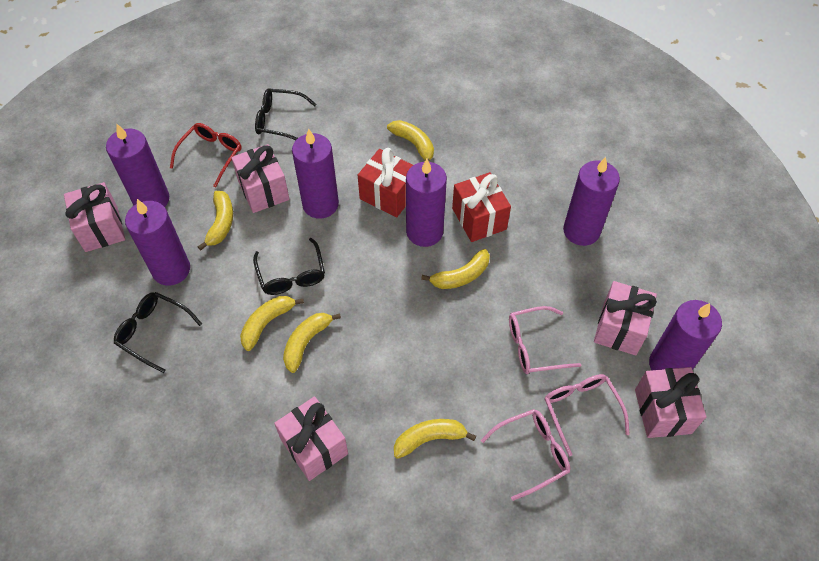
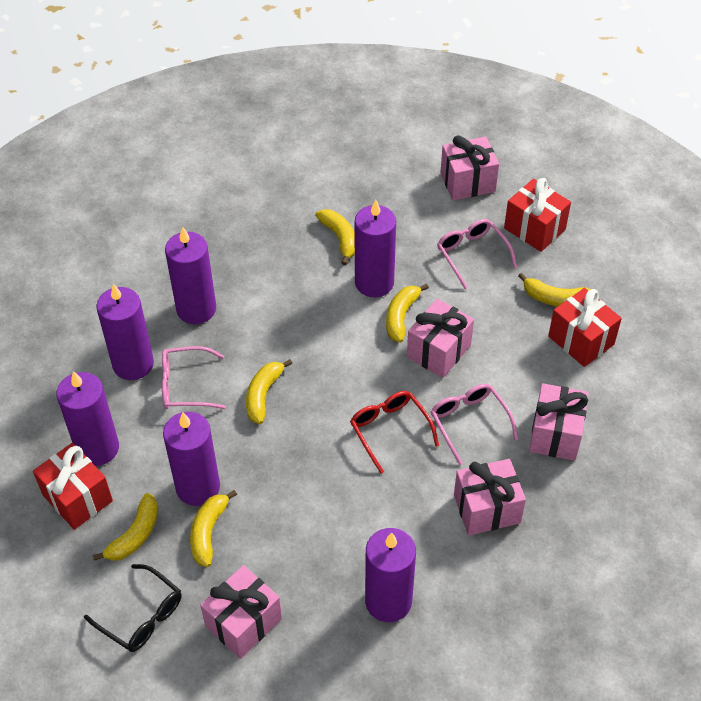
black glasses: [114,292,202,373] [253,238,325,295] [255,88,317,140] = 3 -> [84,564,182,652] = 1
red gift: [358,148,413,218] [452,172,511,242] = 2 -> [33,443,113,530] [504,178,571,252] [548,288,622,367] = 3

